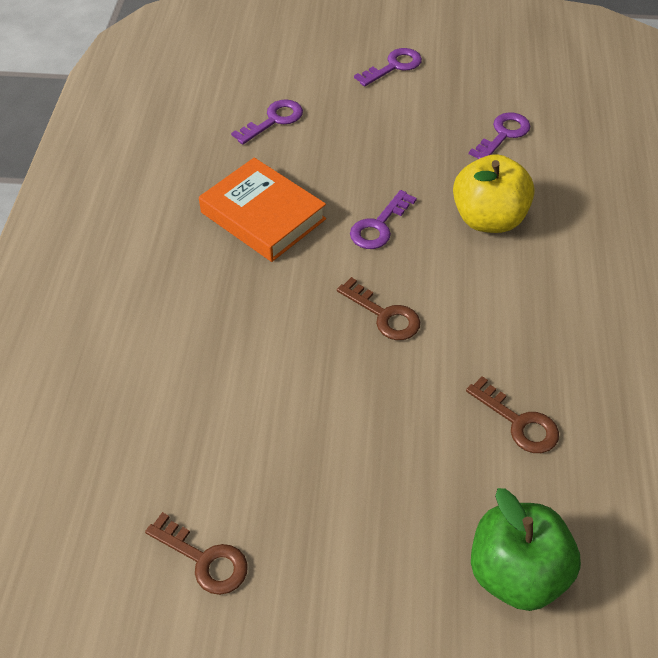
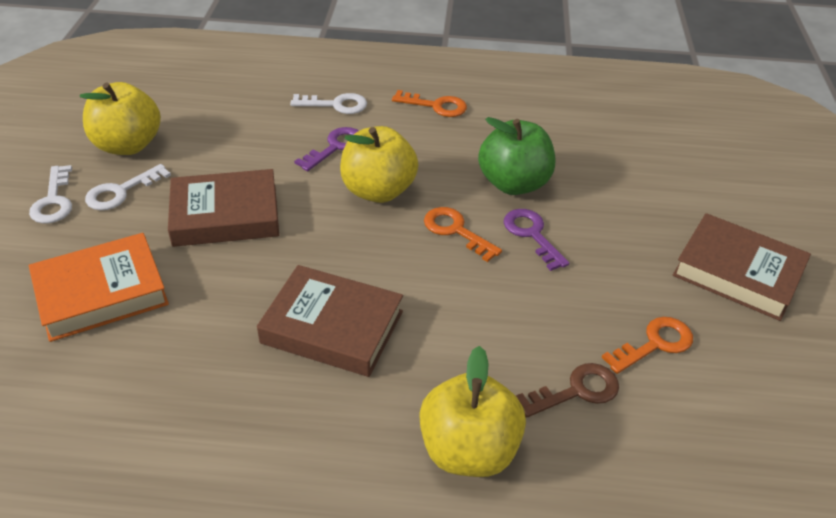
brown book: none = 0 -> [168,169,279,247] [257,265,403,377] [673,213,811,321] = 3
brown key: [145,512,248,595] [337,277,420,340] [466,376,559,453] = 3 -> [516,363,619,418] = 1
orange key: none = 0 -> [392,90,467,117] [424,207,502,262] [602,317,693,374] = 3
purple key: [231,99,303,144] [350,190,417,249] [354,48,422,87] [469,112,530,159] = 4 -> [294,127,359,171] [504,209,569,271] = 2
white key: none = 0 -> [29,165,72,224] [85,164,171,210] [290,93,367,114] = 3
yellow apple: [453,154,535,233] = 1 -> [80,82,161,155] [340,126,418,203] [419,346,526,477] = 3

